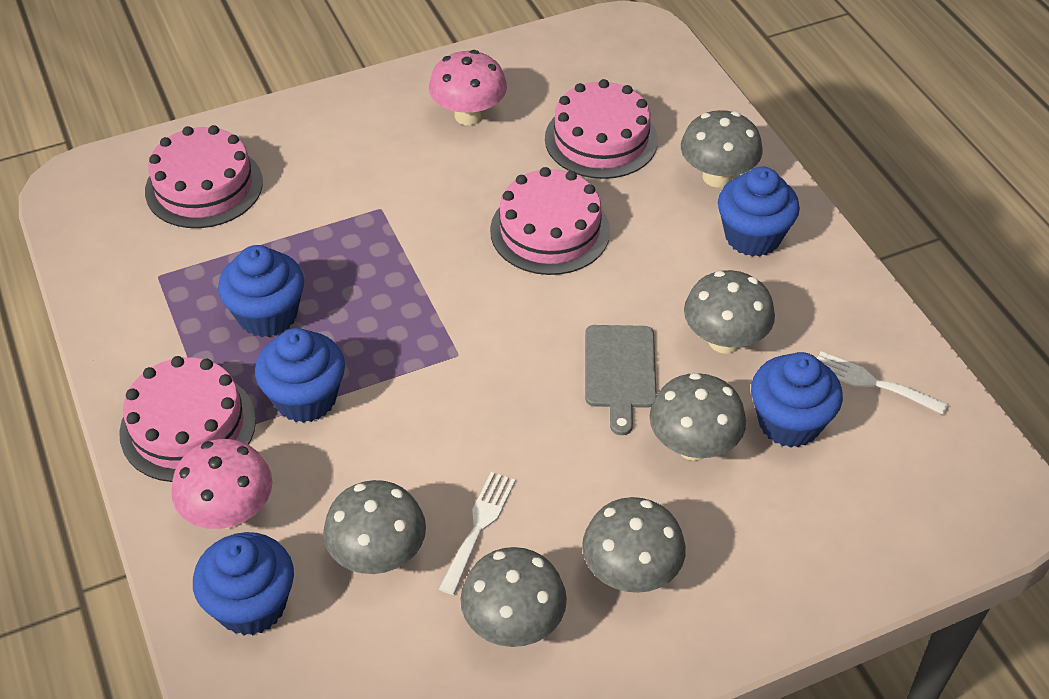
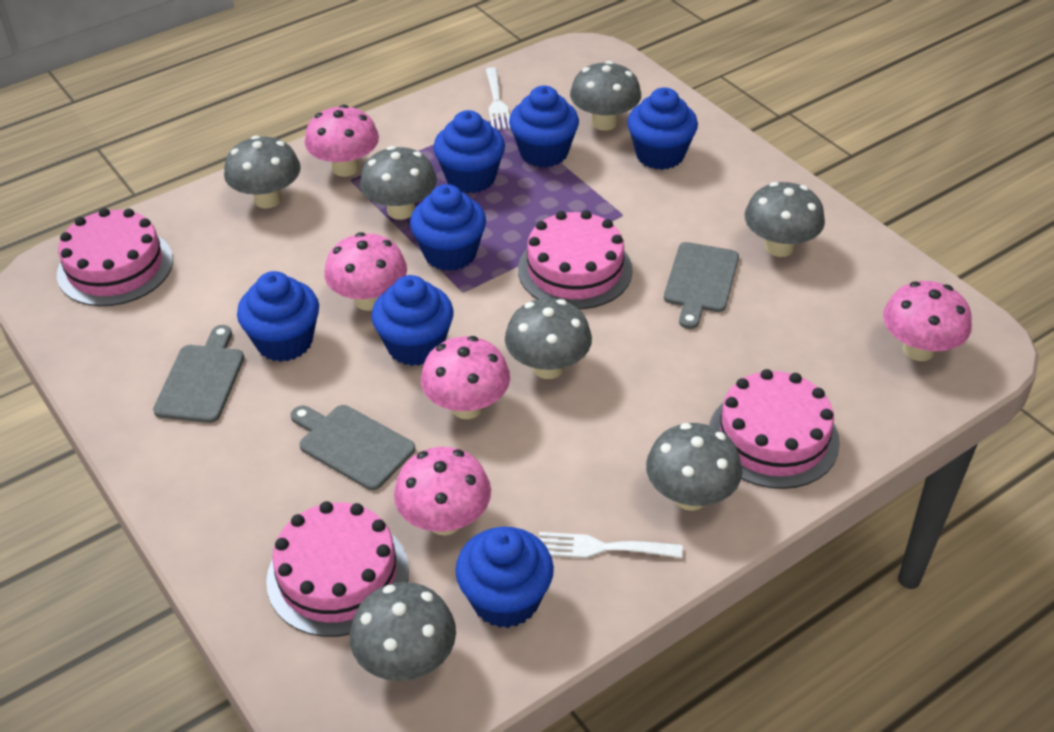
blue cupcake: [193,532,294,635] [218,245,304,337] [255,328,345,423] [718,167,800,257] [751,352,843,448] = 5 -> [237,271,319,362] [371,275,453,366] [410,184,486,271] [433,110,505,193] [455,527,554,628] [509,86,579,168] [627,87,698,170] = 7
grey cutting board: [585,325,657,435] = 1 -> [153,325,244,423] [291,405,415,490] [664,242,739,329] = 3
grey mushroom: [323,480,426,574] [460,547,567,647] [582,497,686,593] [649,373,746,461] [681,110,763,188] [684,270,775,354] = 6 -> [224,135,301,209] [350,582,456,681] [360,146,437,220] [505,298,592,379] [570,61,641,131] [646,423,742,511] [745,182,825,257] = 7
pink mushroom: [171,439,273,529] [429,50,507,125] = 2 -> [305,105,379,177] [324,232,407,311] [394,447,491,535] [421,336,510,419] [883,281,972,361] = 5

